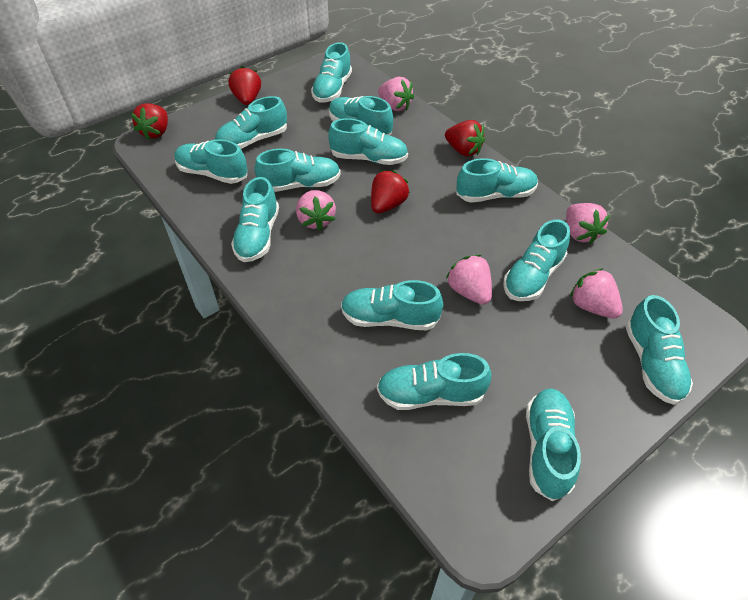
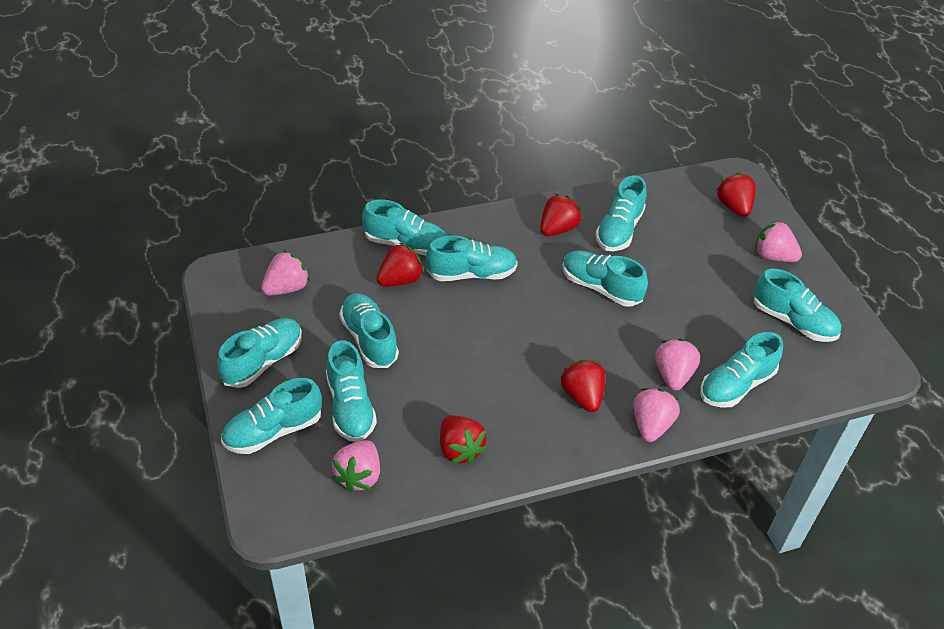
red strawberry: [131,103,168,140] [228,66,261,105] [371,170,410,213] [445,120,485,157] = 4 -> [377,243,424,287] [440,416,487,464] [540,194,582,236] [560,360,606,412] [716,173,756,217] = 5
turquoise shoe: [174,139,248,184] [215,96,287,149] [231,177,279,262] [255,148,341,192] [311,42,352,103] [328,118,408,165] [329,96,393,136] [341,280,443,330] [377,353,491,410] [456,158,538,203] [503,220,570,301] [526,388,581,501] [625,295,693,405] = 13 -> [217,318,302,388] [221,378,322,454] [326,340,377,442] [339,293,399,368] [362,199,447,256] [426,235,518,281] [562,250,648,306] [595,175,646,251] [700,332,783,408] [754,269,841,342] = 10

